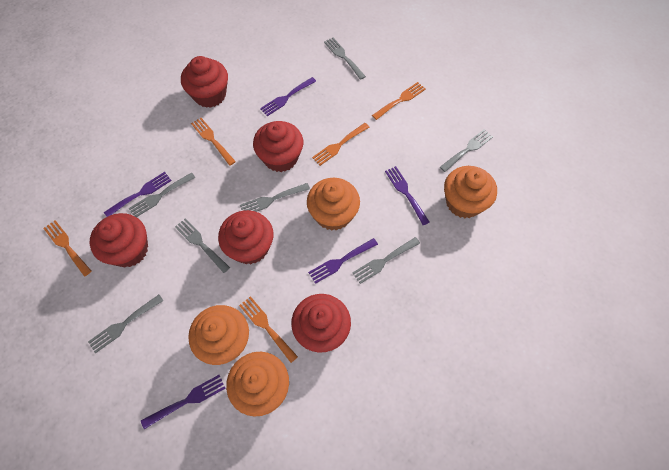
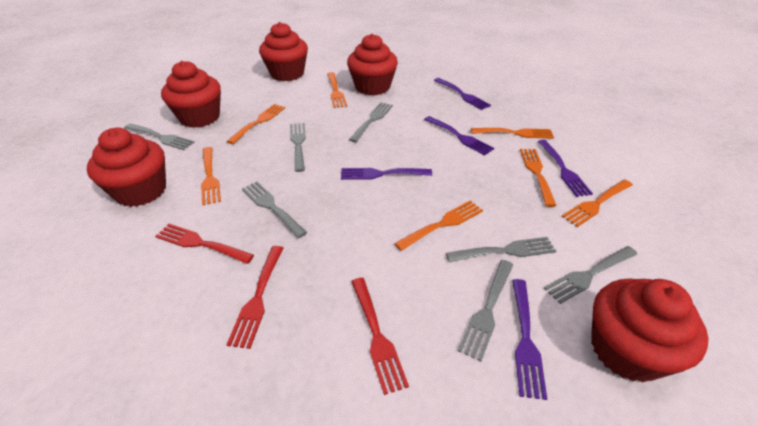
orange cupcake: [188,305,249,365] [226,352,289,416] [307,178,360,231] [444,166,497,218] = 4 -> none = 0
orange fork: [43,220,92,277] [191,118,236,166] [239,296,298,363] [312,123,369,166] [372,82,426,120] = 5 -> [201,147,221,205] [226,104,285,144] [327,72,347,108] [394,200,483,251] [471,128,554,139] [520,149,557,207] [562,179,633,227] = 7
red fork: none = 0 -> [155,224,254,264] [226,246,283,349] [351,278,409,395] = 3

